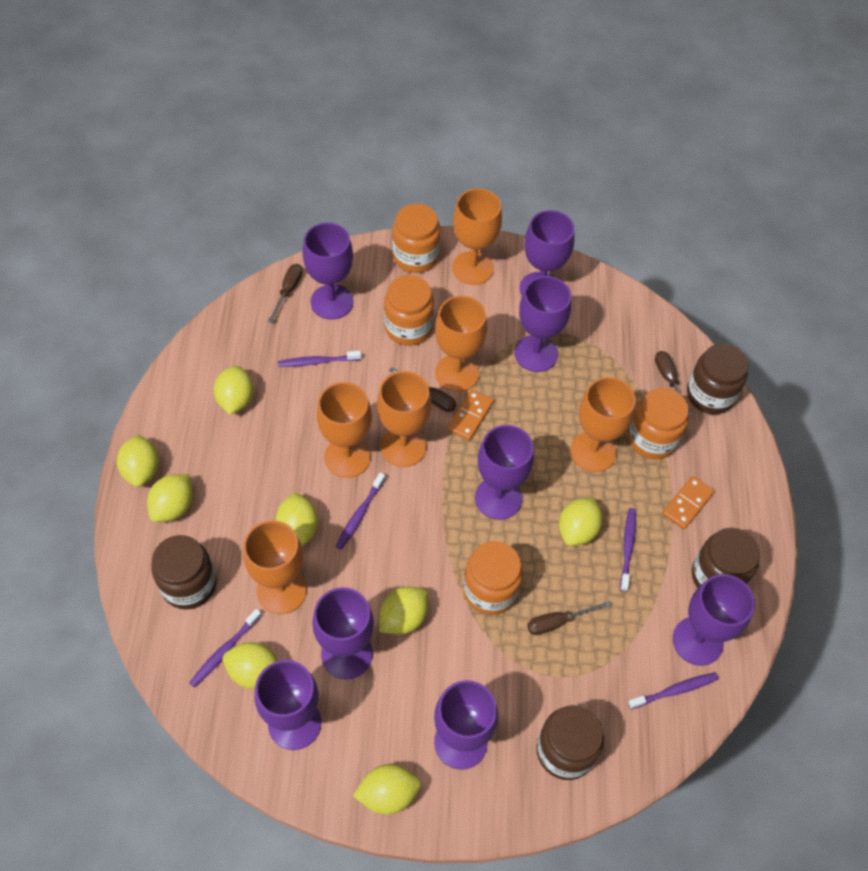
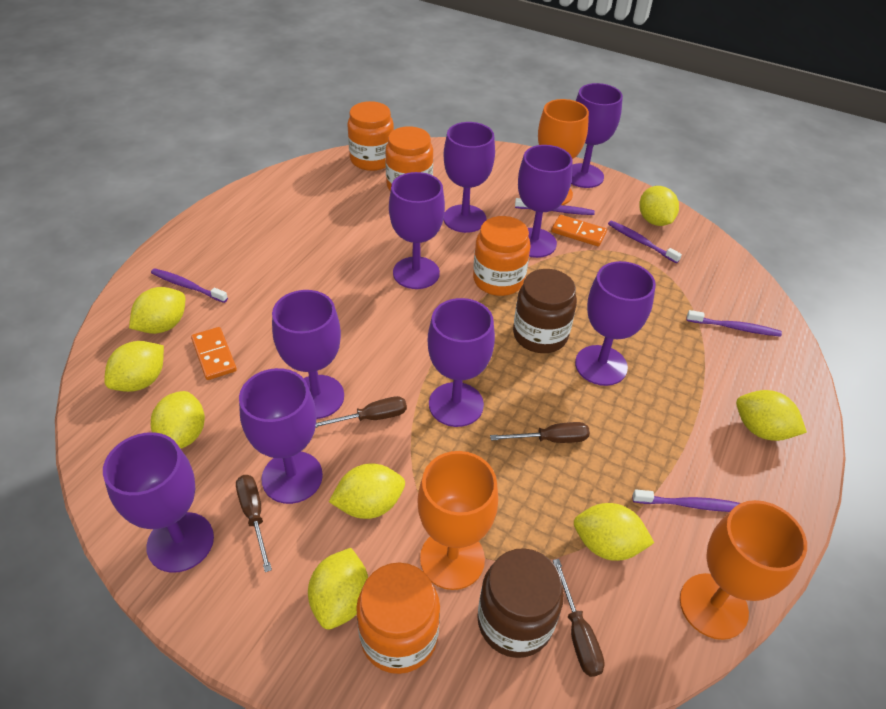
brown jar: [151,535,216,610] [537,705,604,780] [687,344,748,414] [692,528,760,588] = 4 -> [477,548,564,658] [513,269,577,353] = 2
orange goblet: [243,520,307,614] [317,382,372,478] [377,371,431,467] [435,296,487,392] [452,188,502,285] [570,377,636,472] = 6 -> [417,451,498,590] [538,99,589,205] [680,500,807,640] = 3
purple goblet: [255,660,321,750] [303,223,353,320] [312,587,374,679] [434,680,498,770] [475,425,534,520] [515,276,571,372] [520,210,575,295] [673,574,755,666] = 8 -> [103,432,214,573] [239,368,323,504] [272,290,344,419] [389,172,445,289] [428,298,495,427] [443,122,495,233] [518,145,572,258] [571,83,623,188] [575,261,656,386] = 9

